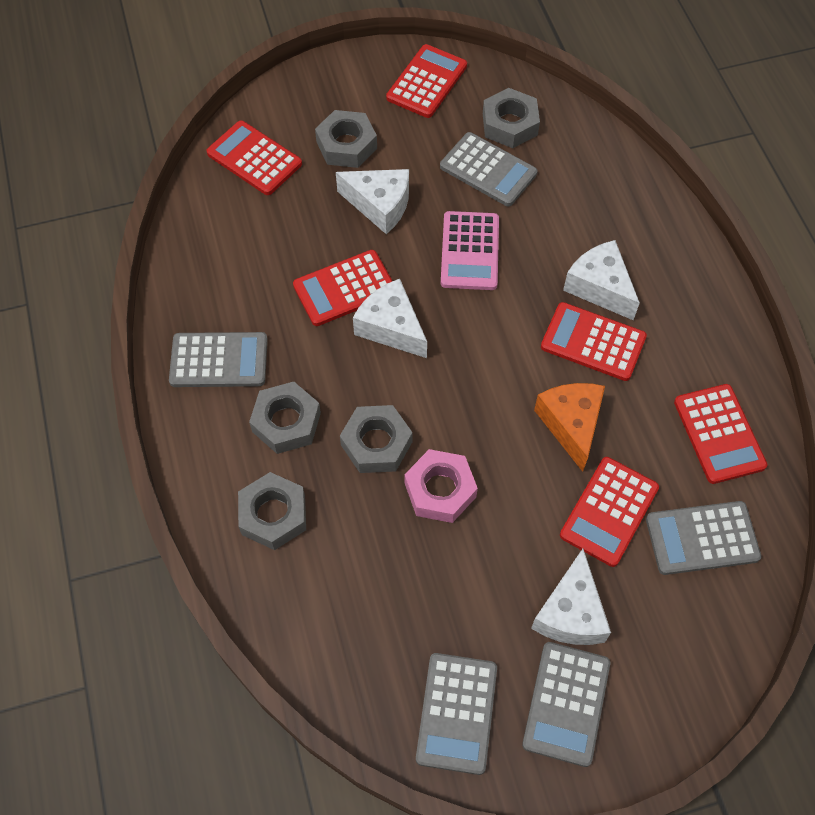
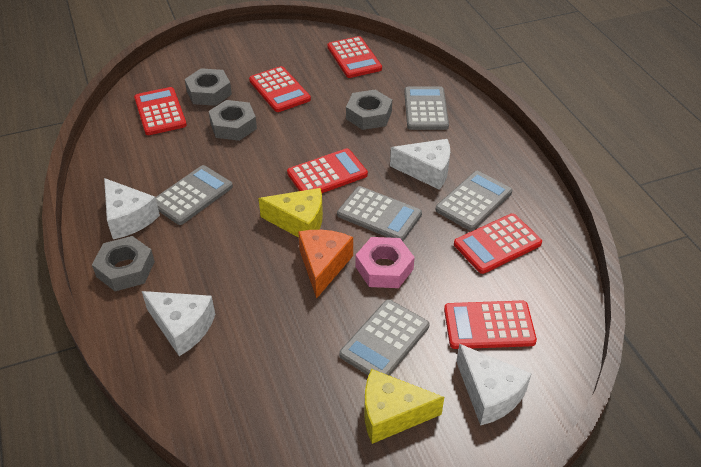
grey nut: [238,472,306,550] [249,382,321,454] [315,110,377,168] [340,405,413,473] [483,88,540,148] = 5 -> [92,236,155,291] [185,68,232,106] [209,100,257,141] [346,90,392,130] = 4
pink calculator: [441,211,499,290] = 1 -> none = 0
yellow cheese: none = 0 -> [259,188,323,238] [365,369,444,444] = 2

